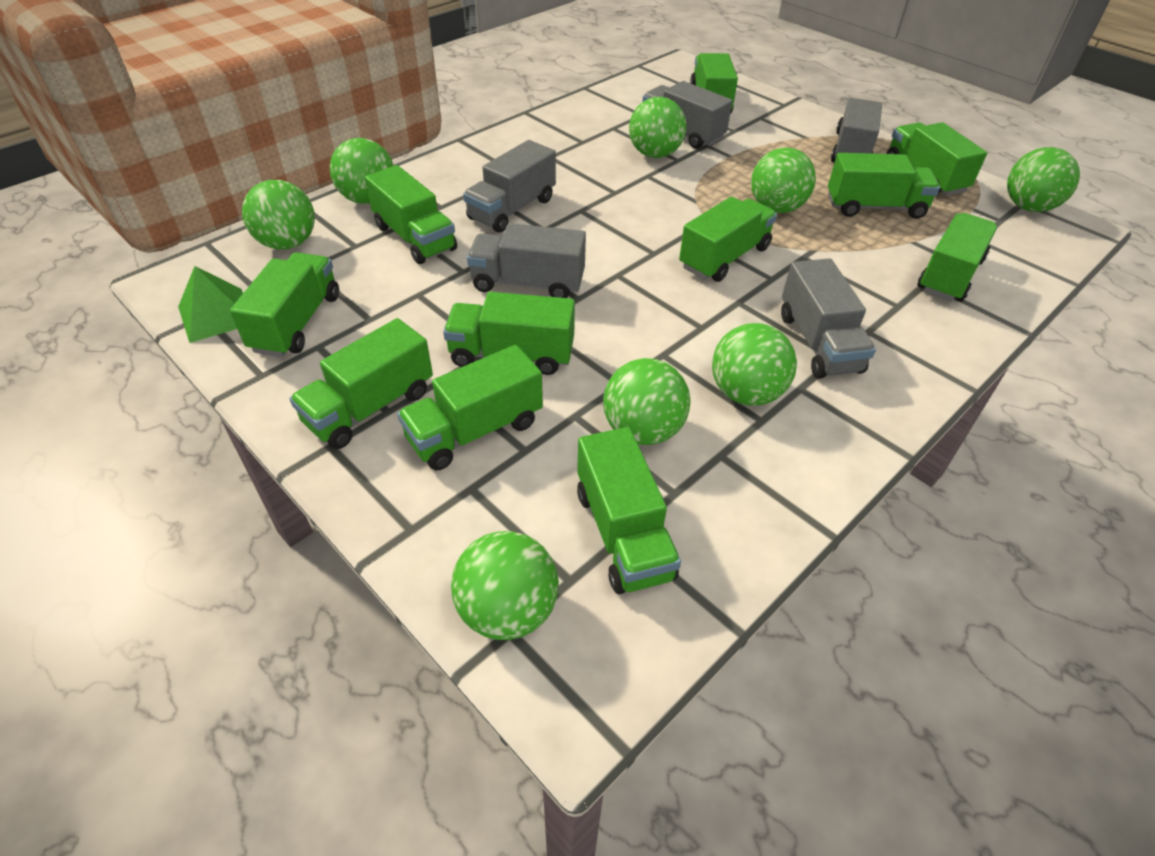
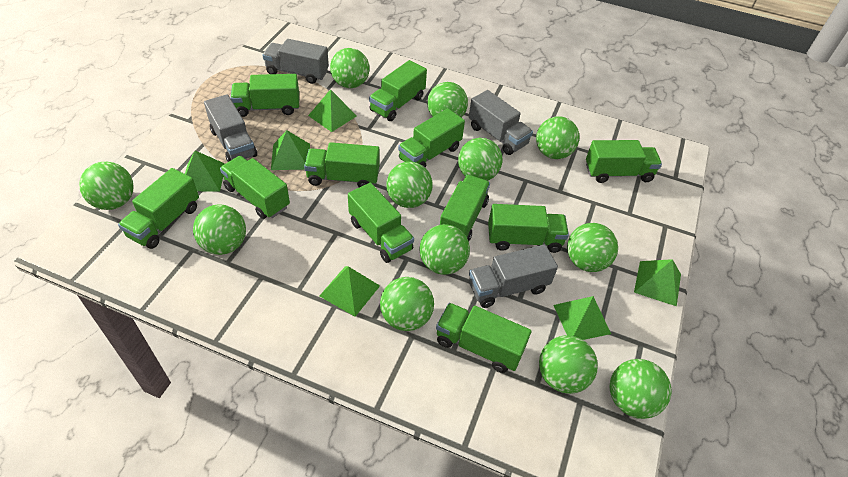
green ball: [242,180,315,250] [330,138,394,204] [451,531,559,640] [603,358,690,445] [629,97,686,158] [712,323,797,406] [751,147,816,213] [1007,147,1080,212] = 8 -> [79,162,134,210] [193,205,246,255] [330,48,370,88] [380,277,434,331] [386,162,433,208] [419,224,470,275] [427,82,468,118] [458,138,502,181] [536,116,579,159] [539,335,598,394] [567,223,618,272] [610,359,672,419] = 12
green pyramid: [178,266,243,343] = 1 -> [185,151,225,192] [271,130,310,170] [308,89,357,132] [320,266,380,317] [554,296,611,340] [634,259,681,306] = 6
grey truck: [463,140,556,233] [467,223,586,298] [642,81,732,149] [781,258,876,379] [831,98,882,162] = 5 -> [204,94,257,162] [262,39,329,84] [469,90,533,155] [469,244,558,308] = 4

